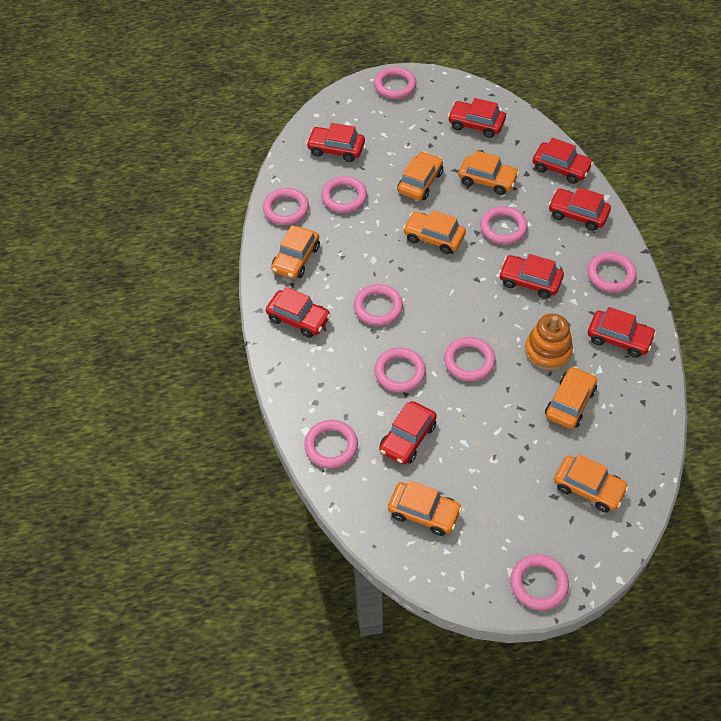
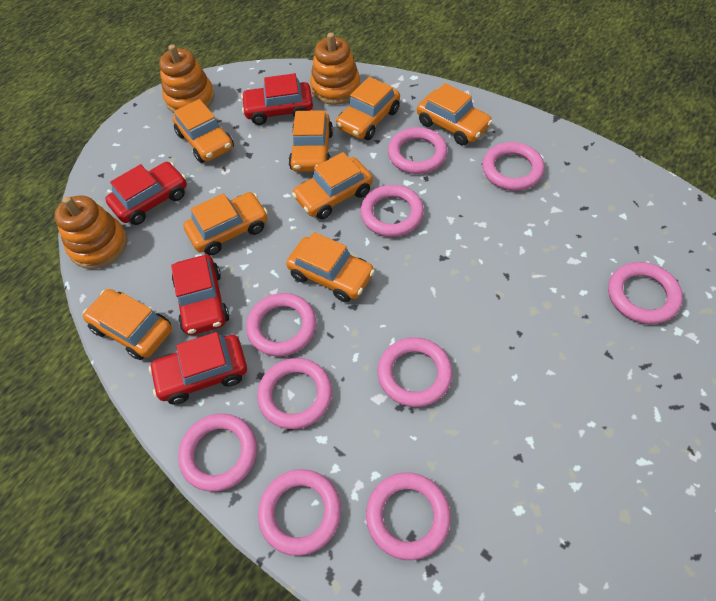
orange car: [271,225,320,279] [388,480,462,536] [397,151,443,200] [403,210,466,254] [458,151,519,195] [545,366,597,429] [554,454,629,513] = 7 -> [83,289,172,360] [172,99,234,163] [183,192,268,255] [286,232,375,302] [289,110,333,172] [292,152,373,219] [336,77,400,140] [417,83,492,145] = 8
orange stacking toy: [525,314,573,370] = 1 -> [54,195,127,269] [159,44,215,113] [310,33,360,105] = 3
red car: [266,287,331,338] [306,123,365,162] [379,401,437,465] [448,98,506,138] [499,254,564,299] [533,138,594,184] [548,187,611,231] [588,307,656,358] = 8 -> [105,162,187,225] [149,332,247,405] [171,255,229,335] [241,73,313,125] = 4

